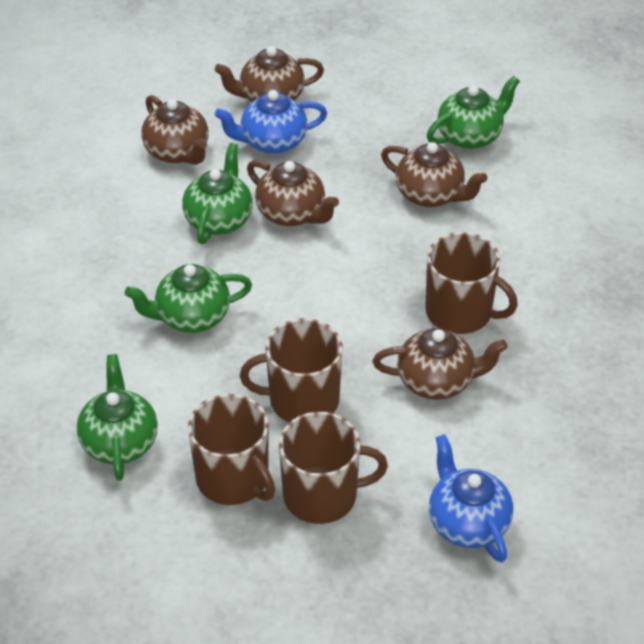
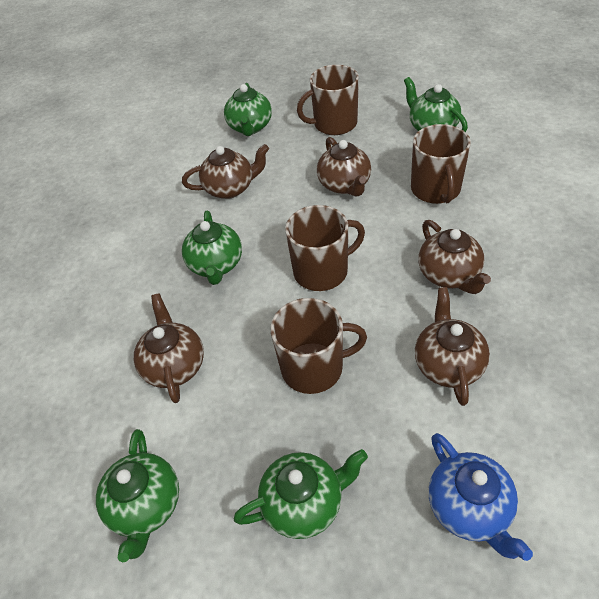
blue teapot: [215,90,327,154] [429,434,513,562] = 2 -> [429,433,533,561] = 1
green teapot: [77,354,158,481] [125,264,252,333] [182,143,253,244] [427,76,520,149] = 4 -> [96,429,179,562] [182,211,242,285] [224,83,272,136] [234,449,368,539] [404,77,468,132] = 5

